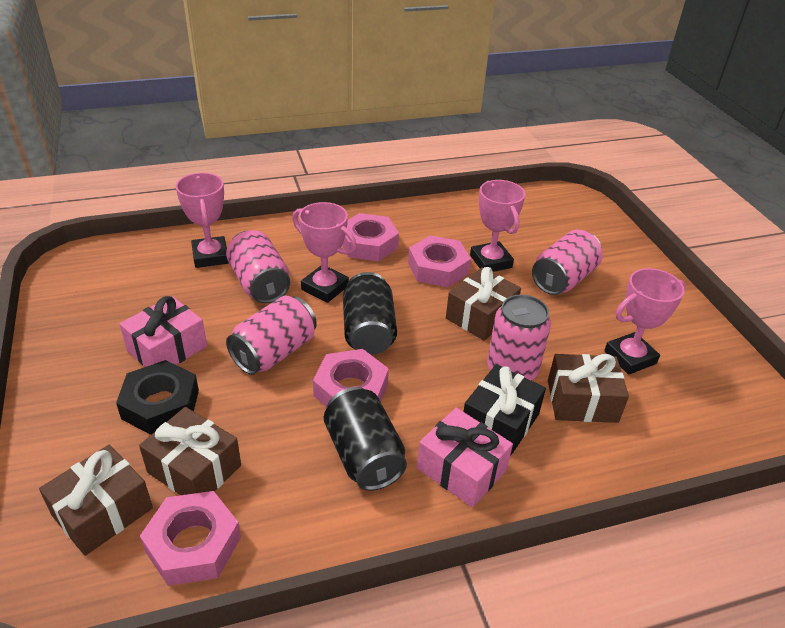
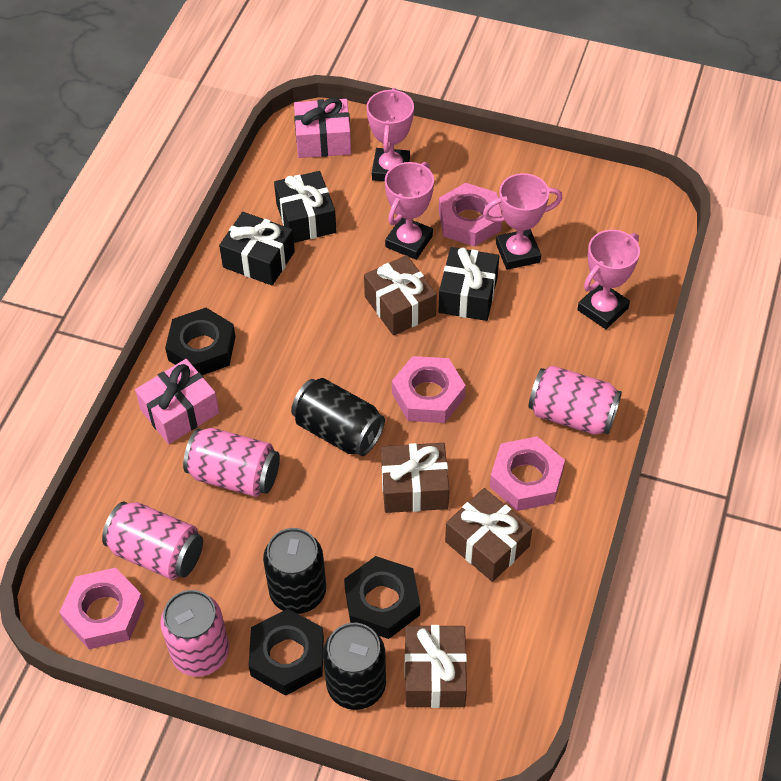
black can: [324,387,407,491] [343,272,397,355] = 2 -> [263,528,326,614] [291,378,385,456] [323,623,386,710] = 3
black gift: [463,364,546,456] = 1 -> [219,212,295,286] [274,171,336,243] [439,247,499,321] = 3
black nut: [116,360,199,435] = 1 -> [165,308,236,375] [248,609,324,696] [344,556,420,639] = 3

